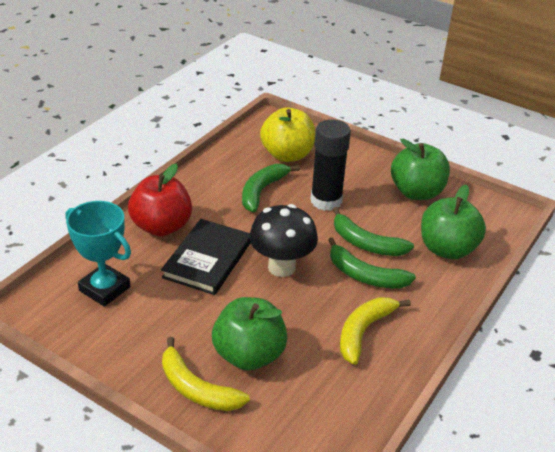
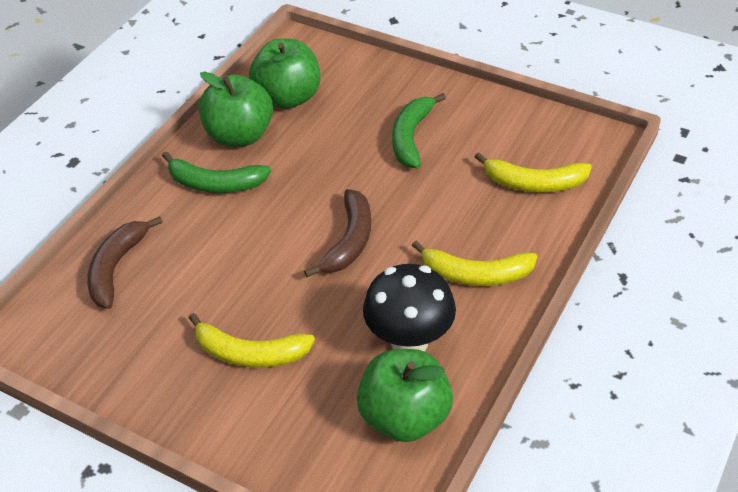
black book: [161,219,250,295] = 1 -> none = 0
black glue stick: [311,120,351,211] = 1 -> none = 0
brown banana: none = 0 -> [87,216,163,309] [304,189,371,277] = 2
green banana: [242,164,300,212] [328,237,416,288] [333,207,414,256] = 3 -> [162,151,271,193] [392,93,446,168] = 2
red apple: [128,164,192,237] = 1 -> none = 0
turquoise trophy: [66,201,131,307] = 1 -> none = 0
yellow apple: [260,108,315,162] = 1 -> none = 0
yellow banana: [162,337,250,411] [340,297,411,365] = 2 -> [188,313,315,368] [412,241,538,286] [475,152,592,192] = 3

